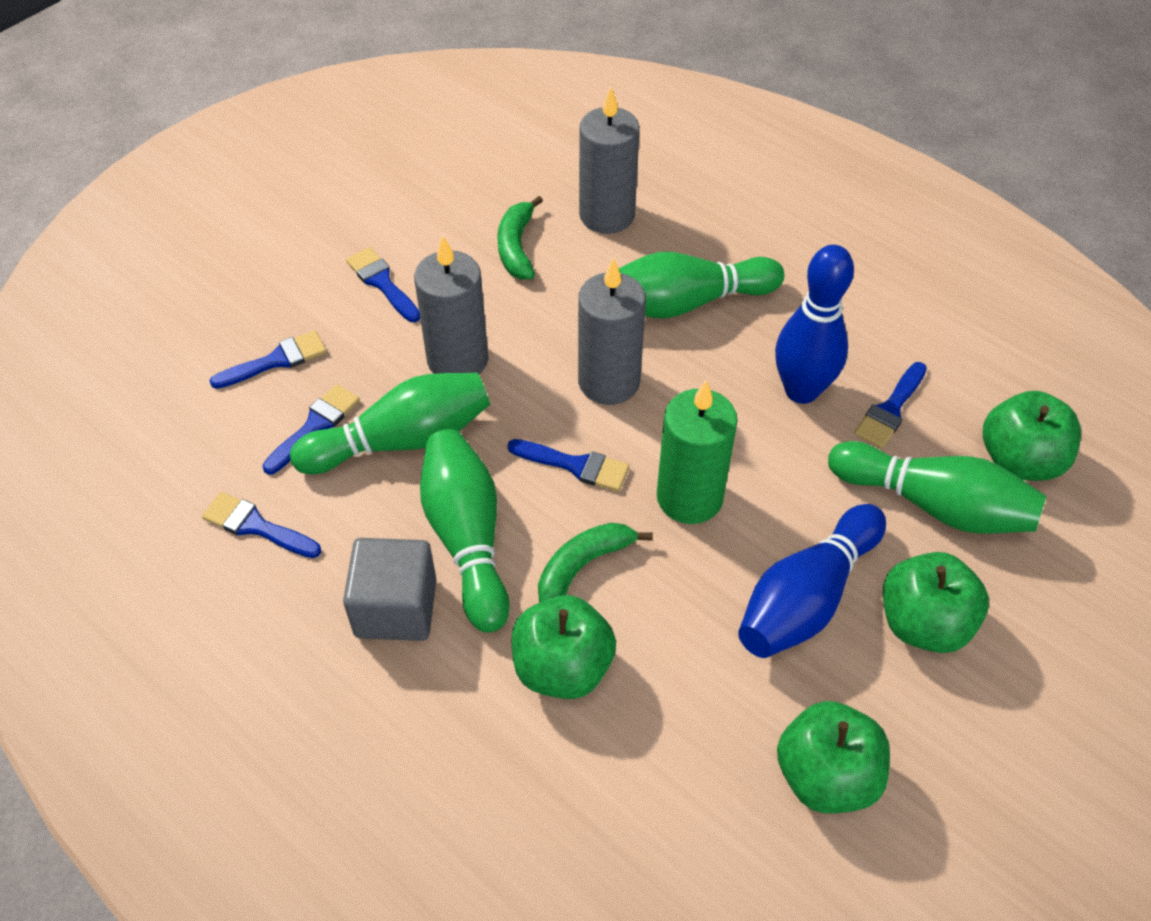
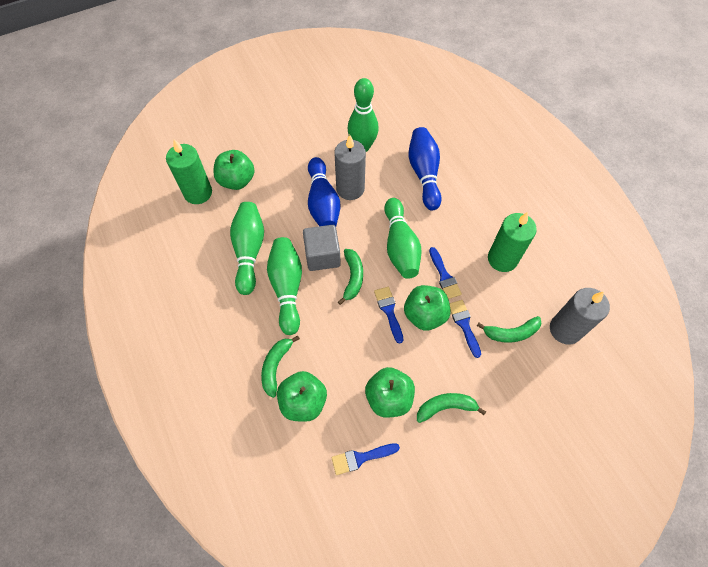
blue brush: [202,492,321,558] [210,330,327,389] [263,384,360,475] [346,247,420,322] [507,439,629,491] [854,362,927,448] = 6 -> [331,443,400,475] [374,287,403,344] [429,247,462,299] [449,300,481,358] = 4
green banana: [497,196,543,279] [538,523,653,603] = 2 -> [261,335,300,398] [338,249,363,305] [417,393,486,423] [477,316,542,343] = 4
green candle: [657,380,738,524] = 1 -> [166,139,212,204] [488,212,537,272] = 2
grey candle: [414,235,488,374] [578,258,646,405] [579,87,640,234] = 3 -> [334,135,366,200] [550,288,610,344] = 2

